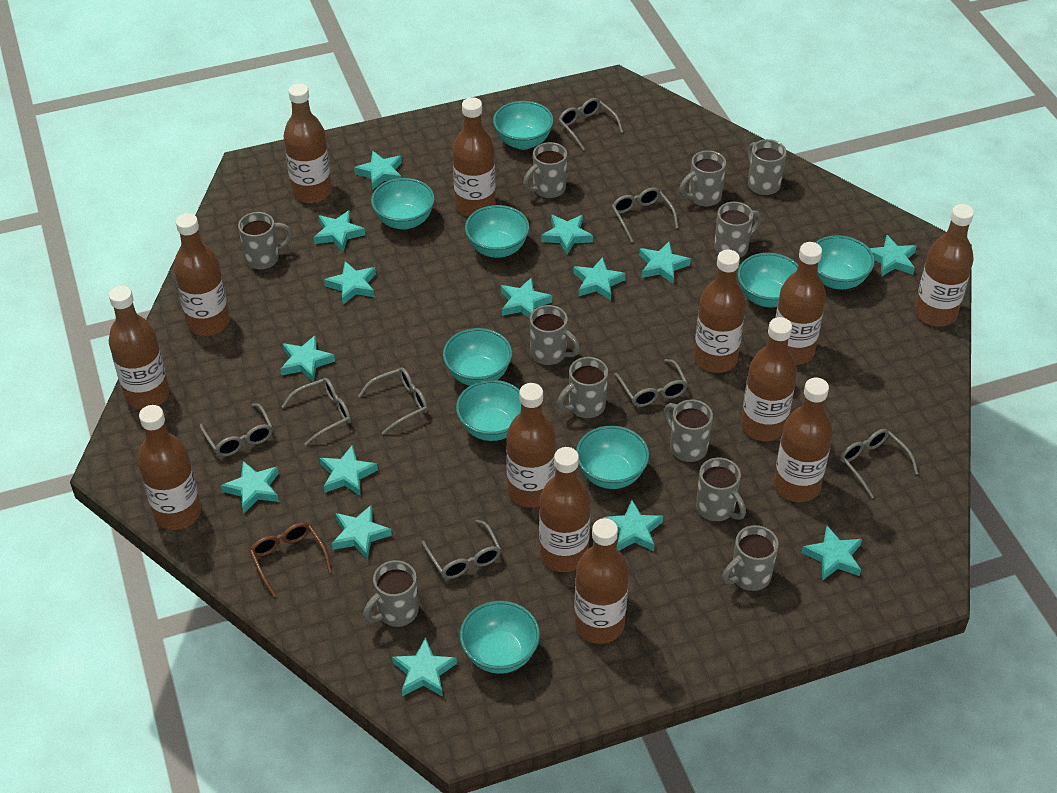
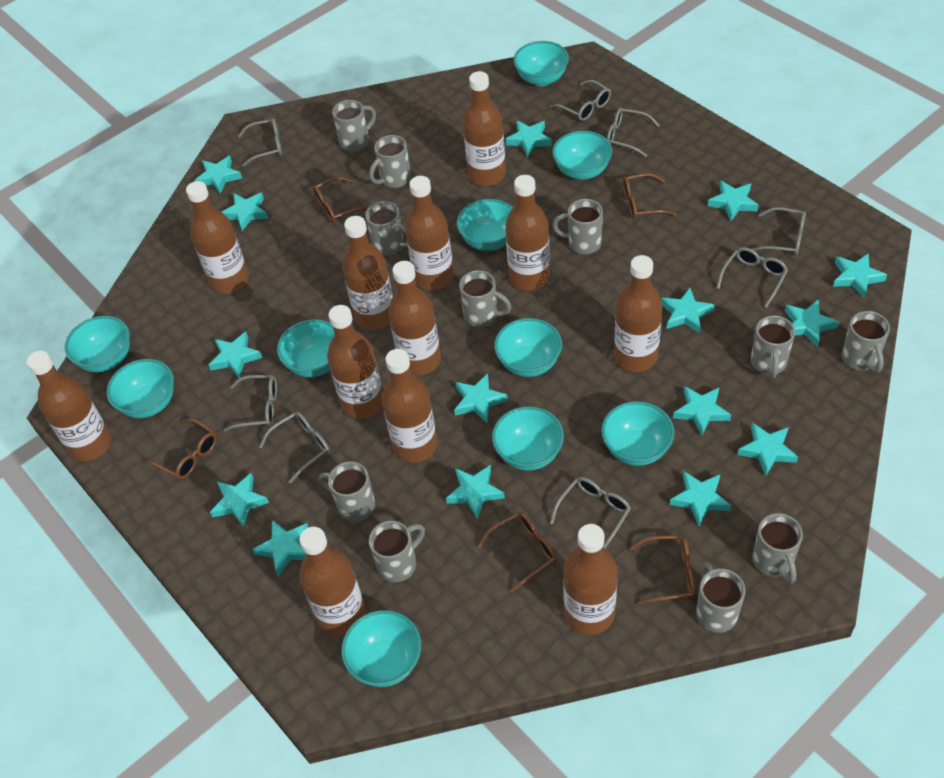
brown bottle: [109,286,170,409] [138,405,201,530] [174,213,230,336] [284,83,332,203] [453,97,495,217] [506,383,556,508] [539,447,591,572] [574,518,629,644] [694,250,746,373] [741,317,797,441] [774,378,833,502] [775,242,826,365] [914,204,974,326] = 13 -> [27,351,112,461] [186,181,249,294] [299,527,366,636] [327,305,383,419] [342,216,393,330] [382,349,437,463] [388,261,441,376] [405,176,454,291] [463,71,506,186] [505,175,550,291] [563,524,618,635] [614,255,662,372] = 12
brown glasses: [250,522,332,597] = 1 -> [145,418,217,479] [313,177,368,223] [478,512,557,592] [623,173,677,219] [630,535,695,605] = 5
turquoise bowl: [371,178,435,230] [443,328,512,386] [456,380,521,441] [460,601,540,674] [465,205,529,258] [493,101,554,150] [576,426,649,489] [737,253,798,308] [815,235,875,289] = 9 -> [65,316,130,372] [107,359,174,418] [277,319,335,377] [341,610,421,687] [457,199,513,251] [492,406,564,471] [494,318,562,377] [514,41,569,86] [552,131,612,180] [601,401,675,466] = 10

